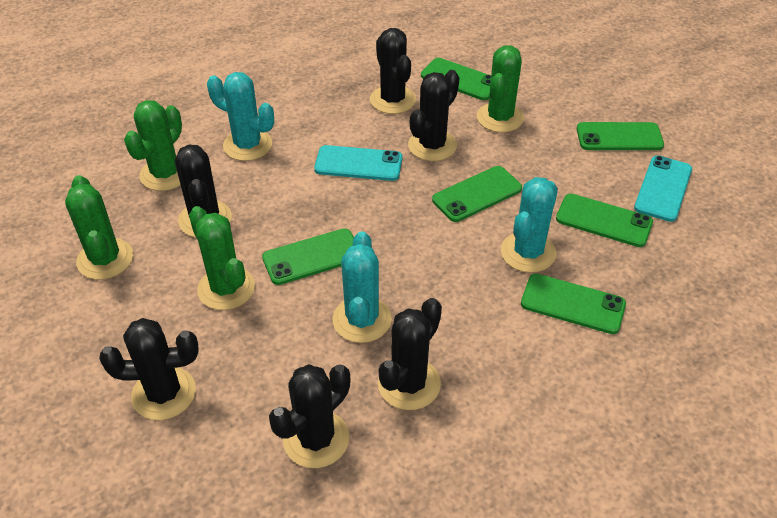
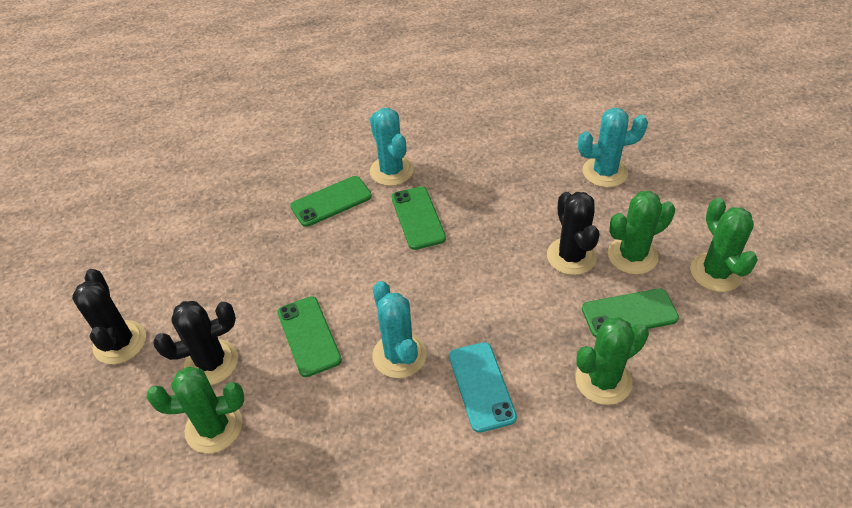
black cactus: [99,318,199,420] [175,145,232,238] [269,364,350,468] [370,28,416,114] [378,298,442,410] [408,70,460,161] = 6 -> [72,269,146,364] [153,301,238,385] [547,192,600,275] = 3
green phone: [262,228,354,285] [421,58,491,100] [432,166,522,222] [521,274,626,334] [556,194,653,247] [577,122,664,150] = 6 -> [277,296,342,377] [290,176,372,227] [391,186,446,250] [582,288,679,337] = 4
turquoise phone: [314,145,402,181] [634,156,692,222] = 2 -> [449,342,517,433] = 1

